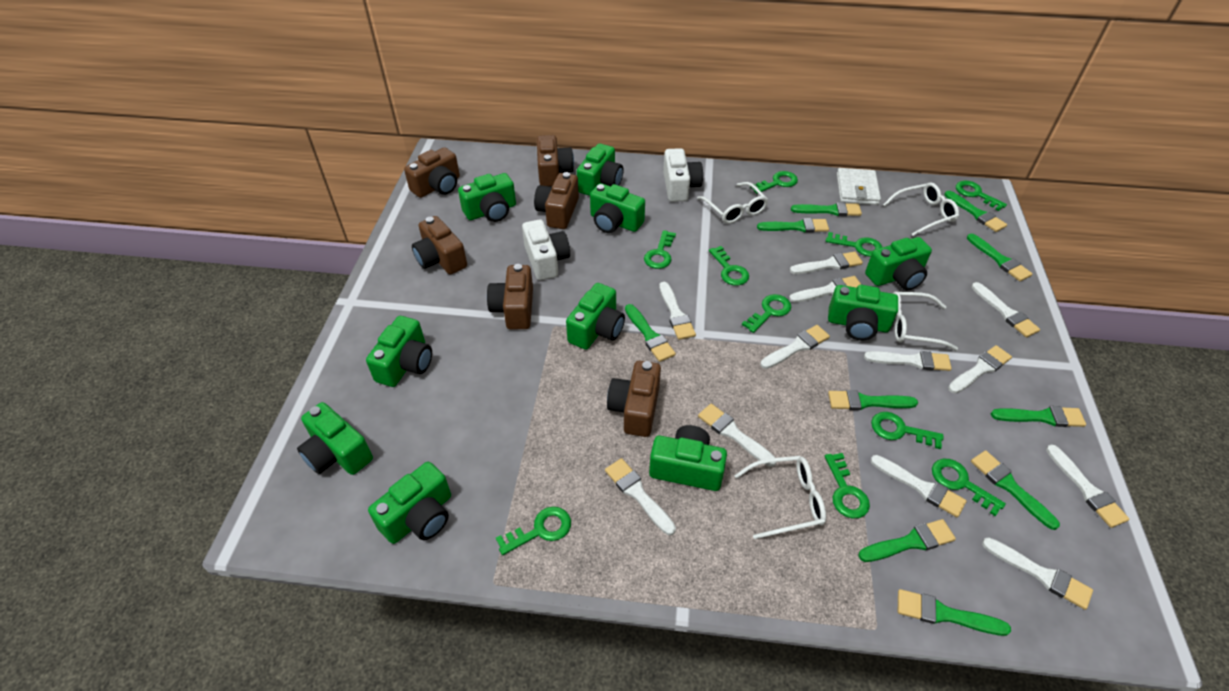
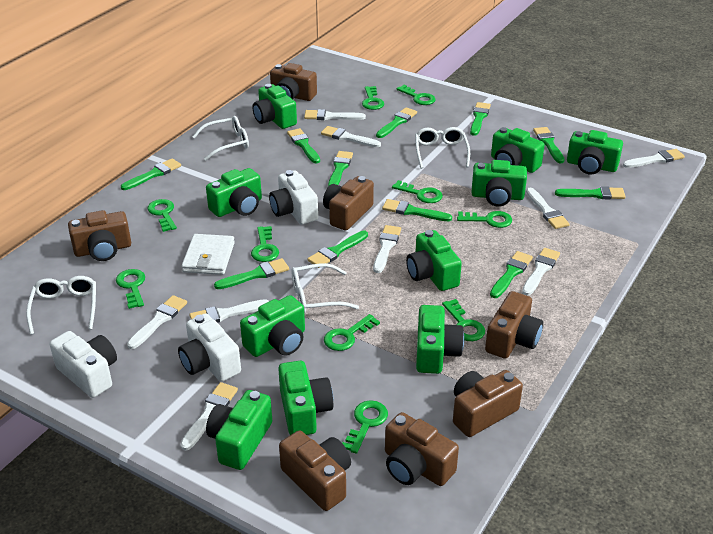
brown camera: [404,147,460,198] [412,216,467,275] [487,264,533,329] [534,172,579,229] [537,135,574,187] [607,361,661,437] = 6 -> [68,210,131,261] [270,63,317,101] [279,430,351,511] [323,176,374,230] [385,412,459,486] [453,370,523,437] [485,291,543,359] = 7
green brush: [625,304,676,362] [757,218,829,233] [791,202,862,216] [828,390,918,410] [858,519,956,562] [898,589,1011,636] [944,191,1007,232] [967,234,1033,281] [971,450,1060,530] [991,406,1086,427] = 10 -> [121,158,181,190] [214,258,289,289] [287,128,320,164] [307,230,368,268] [328,151,353,187] [376,107,417,138] [382,199,452,221] [470,102,491,136] [490,251,533,298] [533,127,565,163] [555,186,626,199] = 11
white brush: [605,458,676,535] [659,282,696,340] [698,404,776,467] [760,325,830,369] [789,276,862,303] [790,252,863,274] [864,351,952,371] [870,455,967,517] [948,345,1012,394] [972,282,1040,337] [982,537,1093,610] [1046,444,1129,528] = 12 -> [127,295,187,349] [180,382,238,451] [189,299,269,323] [304,109,366,120] [321,126,381,147] [373,225,401,273] [522,248,560,296] [526,188,569,229] [623,149,685,168] = 9
white camera: [522,219,570,280] [663,148,703,202] = 2 -> [50,331,117,398] [178,313,241,382] [269,170,318,225] = 3

